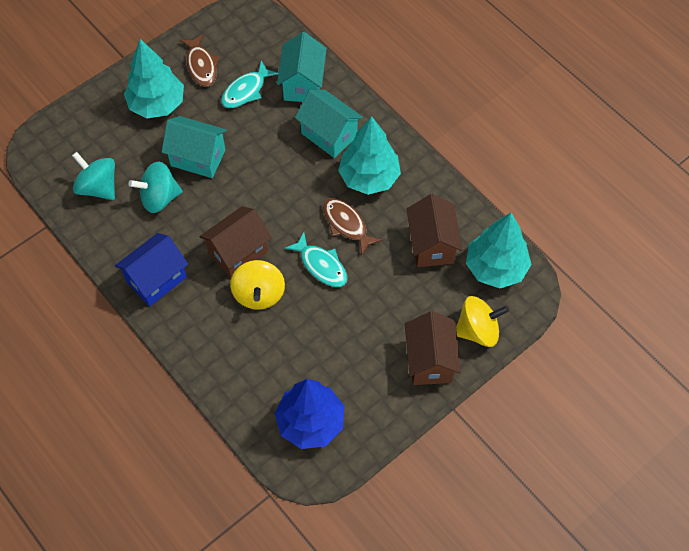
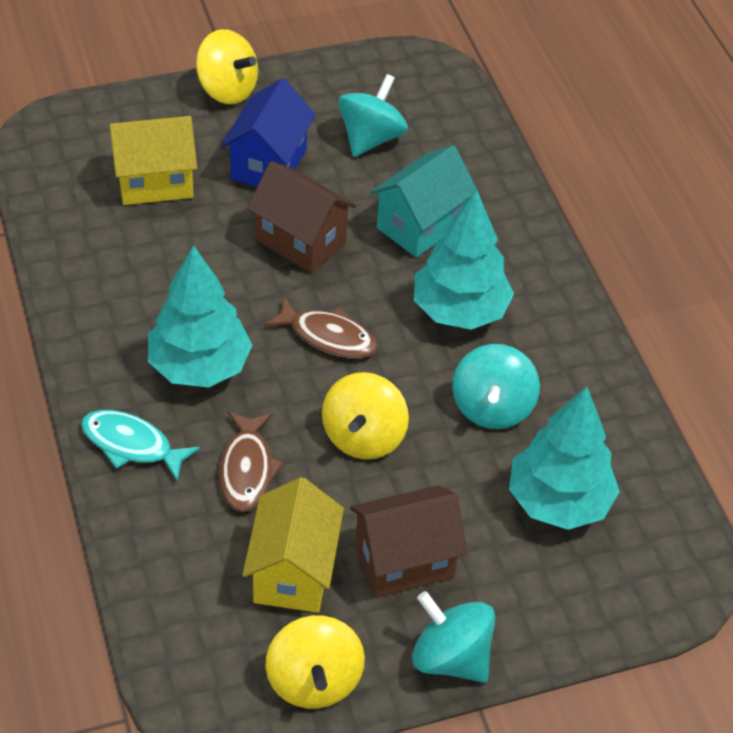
blue tree: [275,379,344,449] = 1 -> none = 0
brown house: [199,206,272,278] [405,311,461,385] [406,194,462,267] = 3 -> [247,161,357,273] [350,485,468,598] = 2
turquoise fish: [221,61,278,108] [285,232,347,287] = 2 -> [81,410,200,482] = 1
turquoise house: [162,116,227,178] [277,32,327,102] [295,89,363,158] = 3 -> [370,145,478,258] = 1
turquoise spinning top: [72,152,115,200] [129,162,183,213] = 2 -> [338,74,408,157] [412,591,495,683] [452,344,540,429] = 3
yellow house: none = 0 -> [109,116,197,205] [242,477,344,613] = 2
yellow spinning top: [230,260,285,310] [456,296,509,347] = 2 -> [196,29,258,104] [266,615,365,709] [322,372,409,459] = 3

